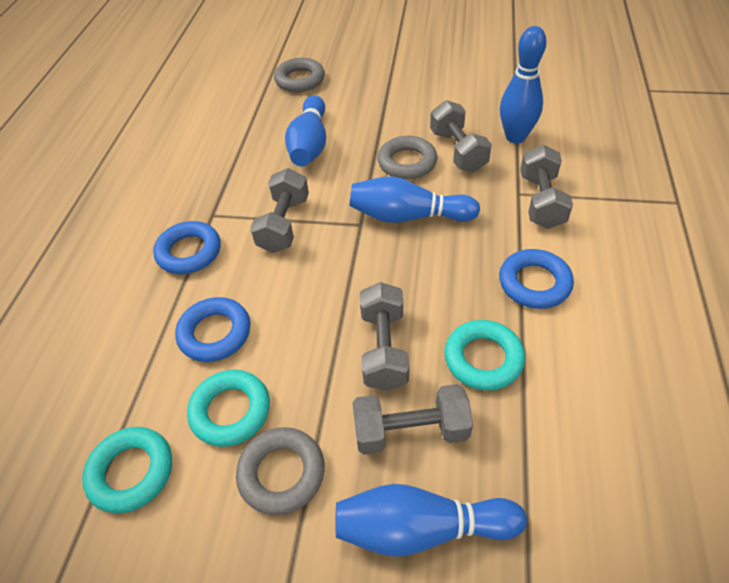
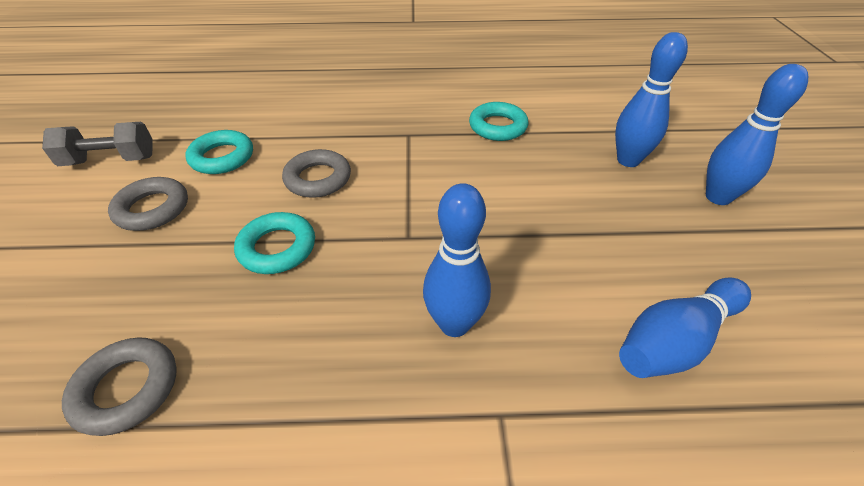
blue ring: [153,221,220,274] [175,297,250,362] [499,249,574,309] = 3 -> none = 0
grey dumbbell: [250,168,309,253] [352,384,473,455] [360,282,409,391] [430,100,492,172] [520,145,573,229] = 5 -> [42,122,153,166] = 1

